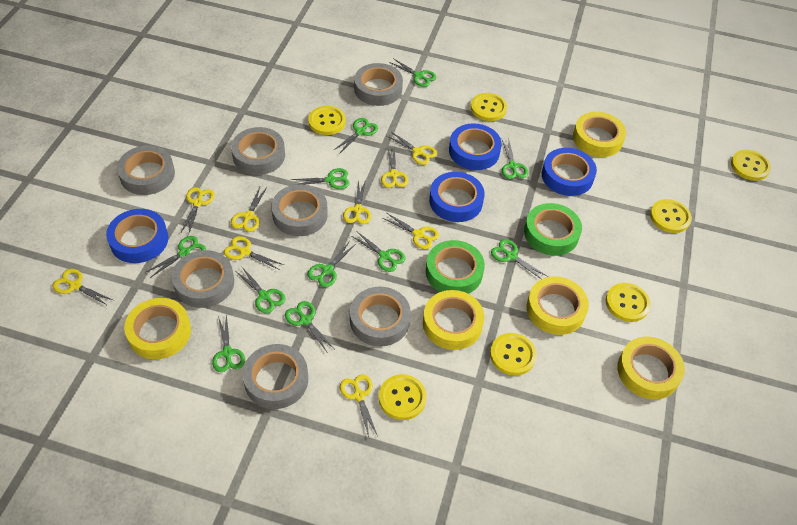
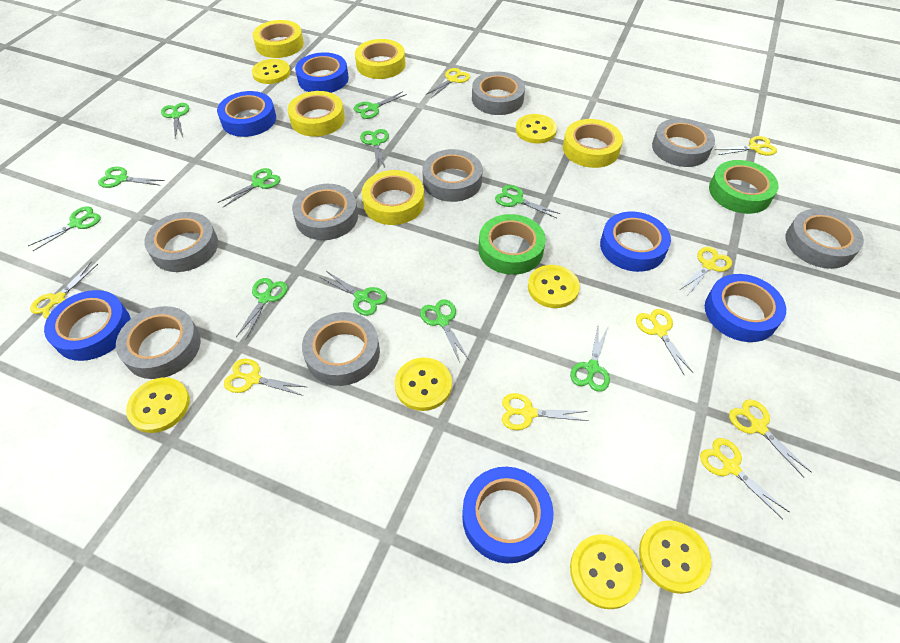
blue tape: [106,209,168,263] [429,172,485,222] [449,123,502,170] [542,148,597,196] = 4 -> [44,290,131,361] [217,91,276,137] [295,52,349,93] [462,467,553,564] [600,212,671,272] [705,274,786,342] = 6
grey tape: [117,145,175,195] [172,250,234,308] [231,127,285,175] [243,344,308,409] [271,184,328,236] [350,287,411,347] [354,63,403,106] = 7 -> [116,306,201,379] [144,212,218,272] [292,184,358,240] [302,312,380,386] [422,149,483,202] [472,72,525,115] [652,118,715,167] [786,209,864,269] = 8

